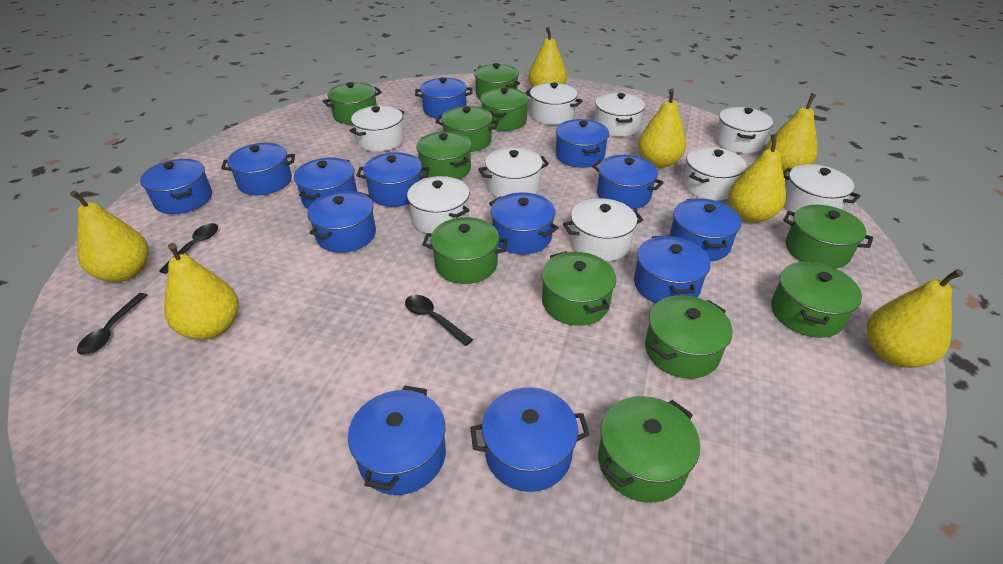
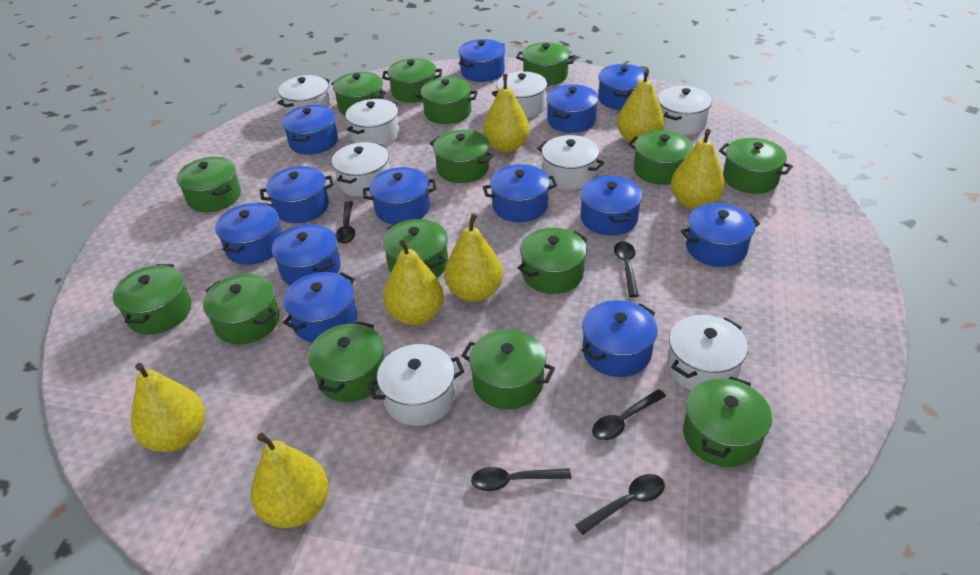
black spoon: [77,293,148,355] [159,223,218,274] [405,295,473,346] = 3 -> [335,201,355,244] [471,467,571,491] [575,474,665,535] [592,389,666,440] [614,241,639,297] = 5
green pot: [323,82,382,124] [416,131,472,180] [422,217,508,284] [435,106,499,152] [474,63,520,99] [480,88,529,131] [542,251,616,326] [598,396,700,503] [645,295,733,379] [771,261,862,338] [783,205,873,269] = 11 -> [113,264,191,334] [177,157,241,212] [203,274,279,345] [308,321,385,402] [331,72,386,116] [382,58,442,103] [383,219,448,278] [415,77,478,124] [430,130,494,183] [461,329,555,409] [516,42,576,85] [518,228,587,294] [628,130,693,185] [683,376,772,467] [719,138,793,194] = 15
white pot: [349,106,405,152] [407,176,470,233] [478,147,549,198] [525,83,583,125] [563,198,643,262] [594,93,645,137] [683,147,746,200] [715,107,773,153] [783,164,860,213] = 9 -> [277,75,331,114] [332,142,389,197] [346,99,400,146] [368,344,465,426] [492,71,552,118] [537,135,604,190] [658,86,712,135] [667,315,748,391] = 8

